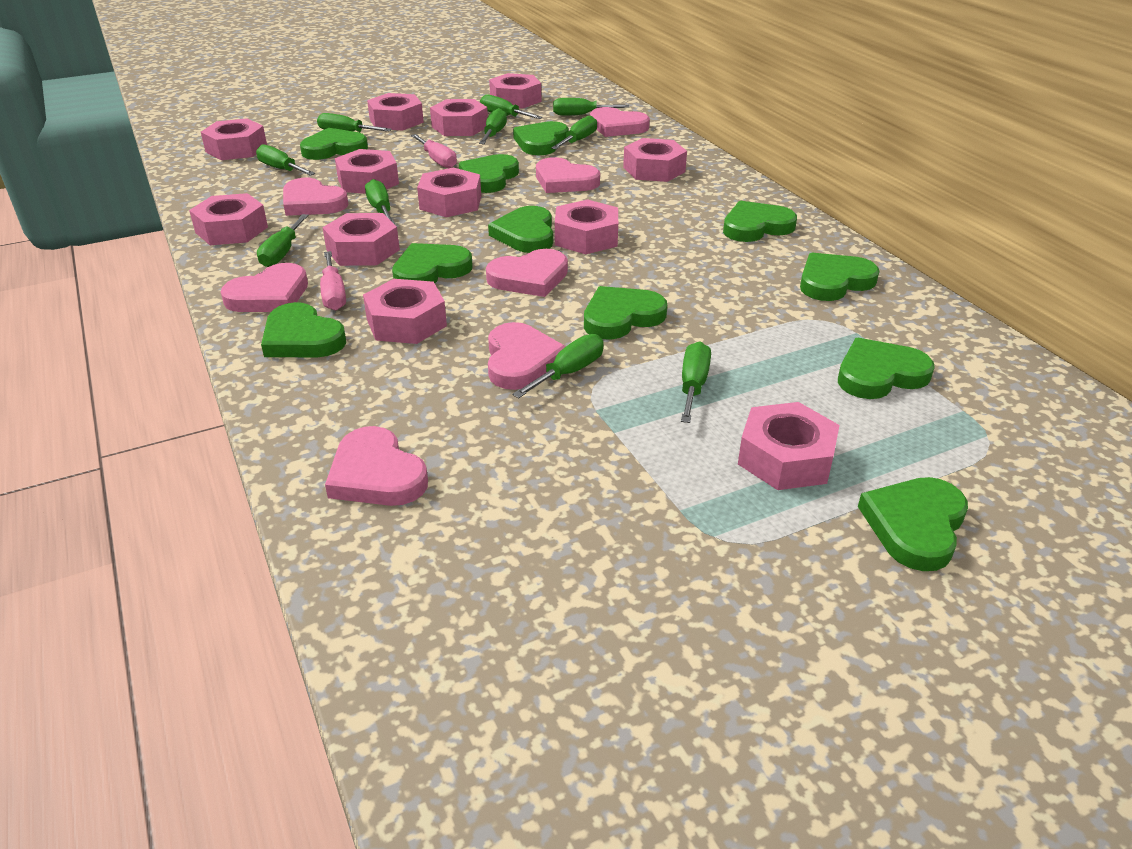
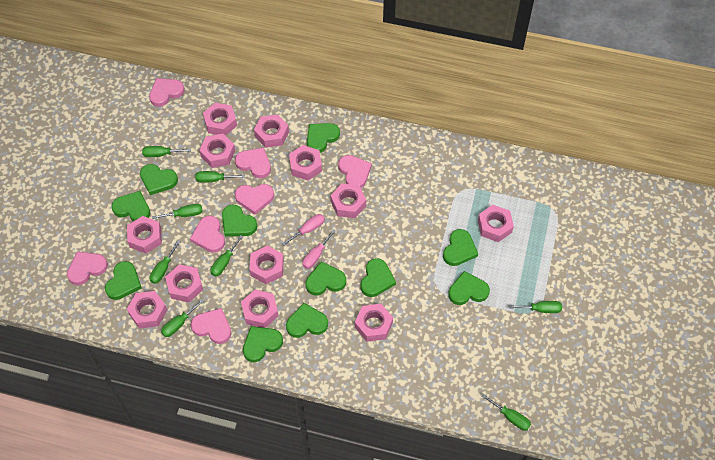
green screwdriver: [256,144,315,176] [257,214,309,267] [317,113,392,132] [365,179,395,224] [479,108,507,144] [480,94,543,119] [512,334,604,398] [551,115,597,149] [553,98,629,116] [681,342,711,423] = 10 -> [142,146,191,157] [149,241,181,284] [152,204,203,219] [161,299,204,337] [195,171,245,183] [211,235,243,276] [481,394,531,431] [509,301,562,313] = 8

